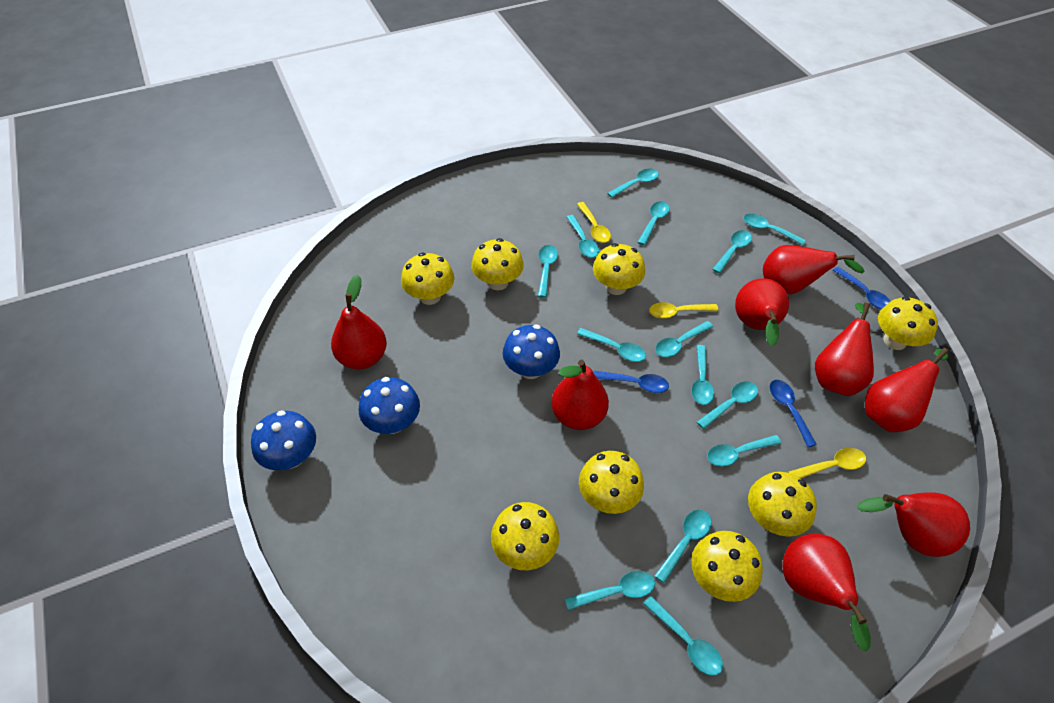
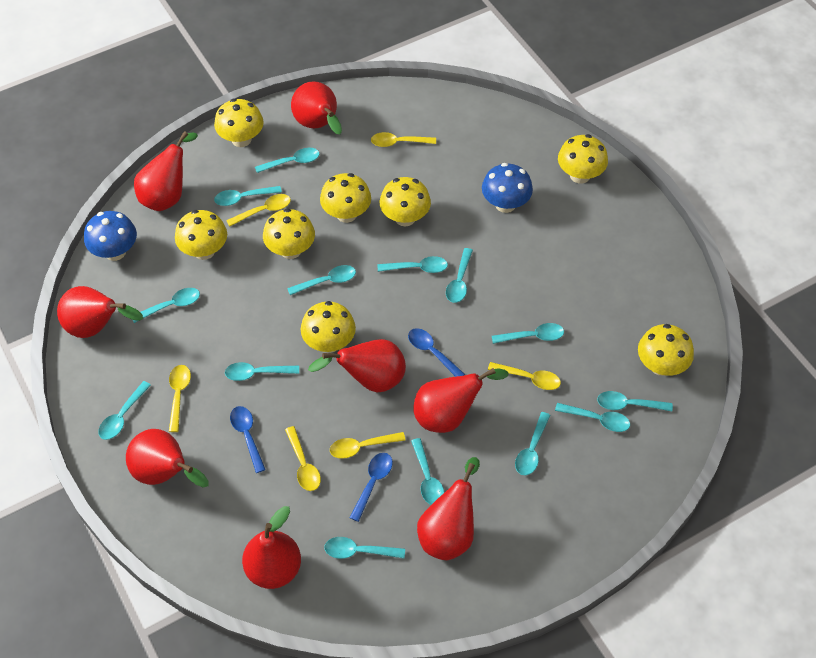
blue mushroom: [251,410,316,470] [359,377,420,434] [503,325,560,379] = 3 -> [84,211,137,261] [482,163,533,213] = 2
yellow spoon: [577,202,611,243] [649,302,718,318] [788,448,866,478] = 3 -> [169,365,191,432] [226,194,291,227] [285,426,321,491] [330,432,406,459] [371,132,436,147] [488,362,561,390] = 6

